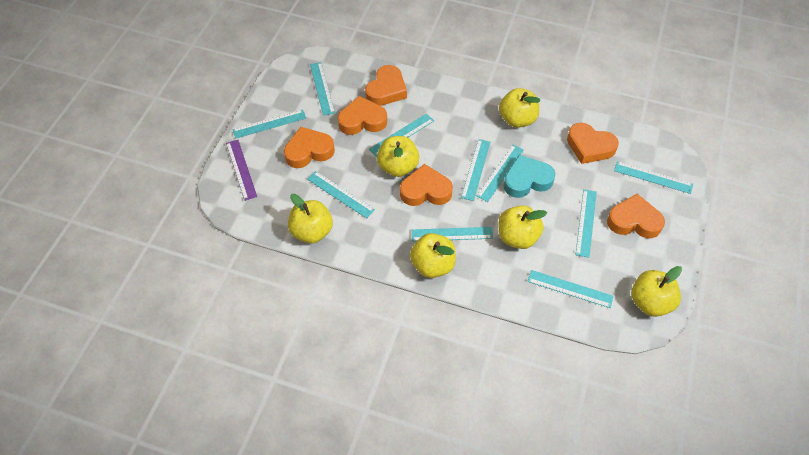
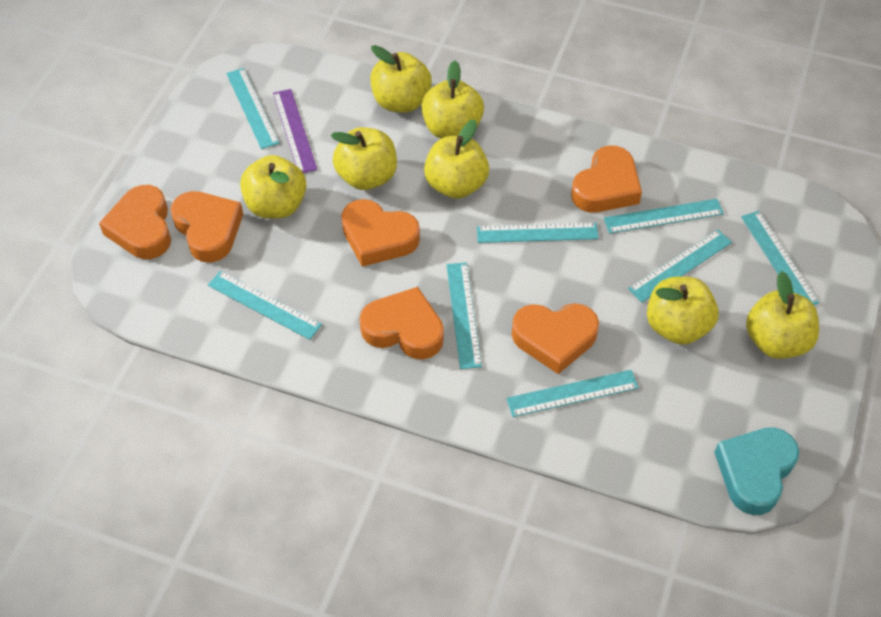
turquoise ruler: [232,109,306,139] [307,171,375,218] [310,62,335,116] [369,114,434,157] [412,227,493,241] [461,139,491,201] [476,145,524,202] [527,270,614,308] [576,189,597,258] [614,161,693,194] = 10 -> [208,271,322,340] [226,68,279,149] [446,262,482,369] [477,223,599,243] [506,370,639,417] [604,199,724,234] [628,230,732,302] [741,211,819,305] = 8
yellow apple: [288,194,333,243] [377,136,419,177] [410,233,456,278] [498,205,547,249] [499,88,540,128] [631,266,682,317] = 6 -> [240,155,306,219] [331,127,397,190] [370,45,432,113] [421,60,484,139] [424,120,489,199] [647,277,719,345] [746,271,819,359] = 7

